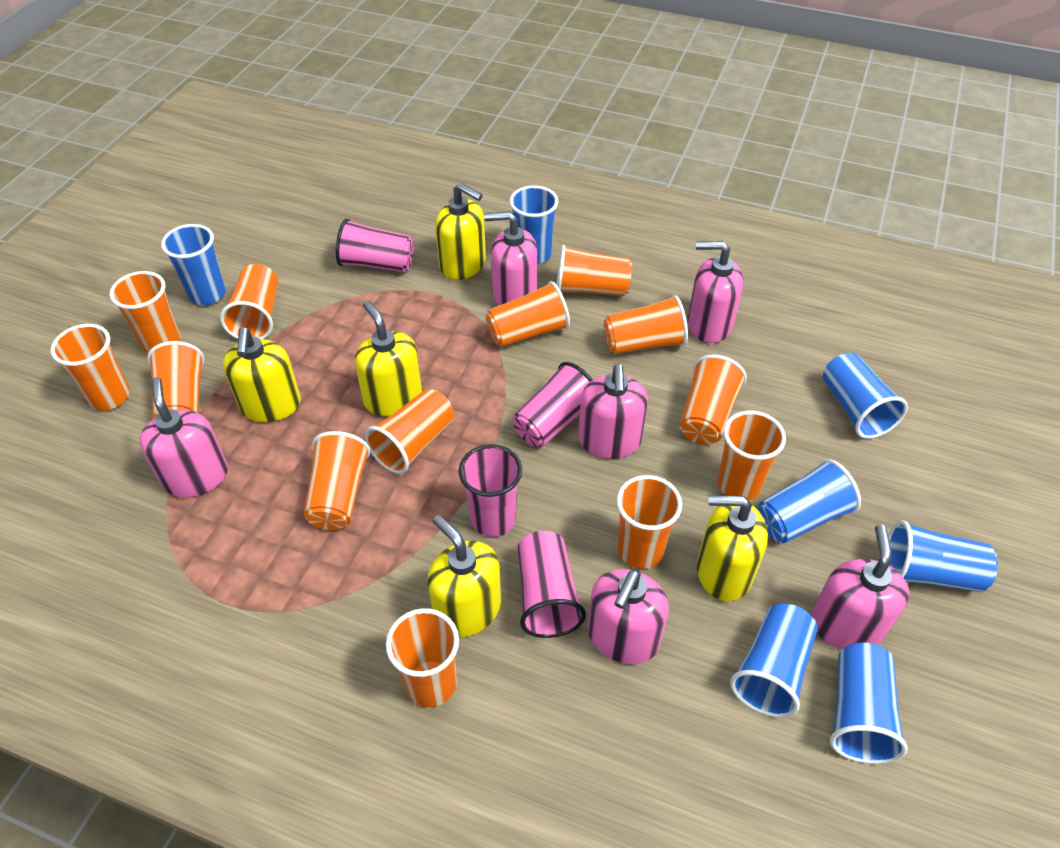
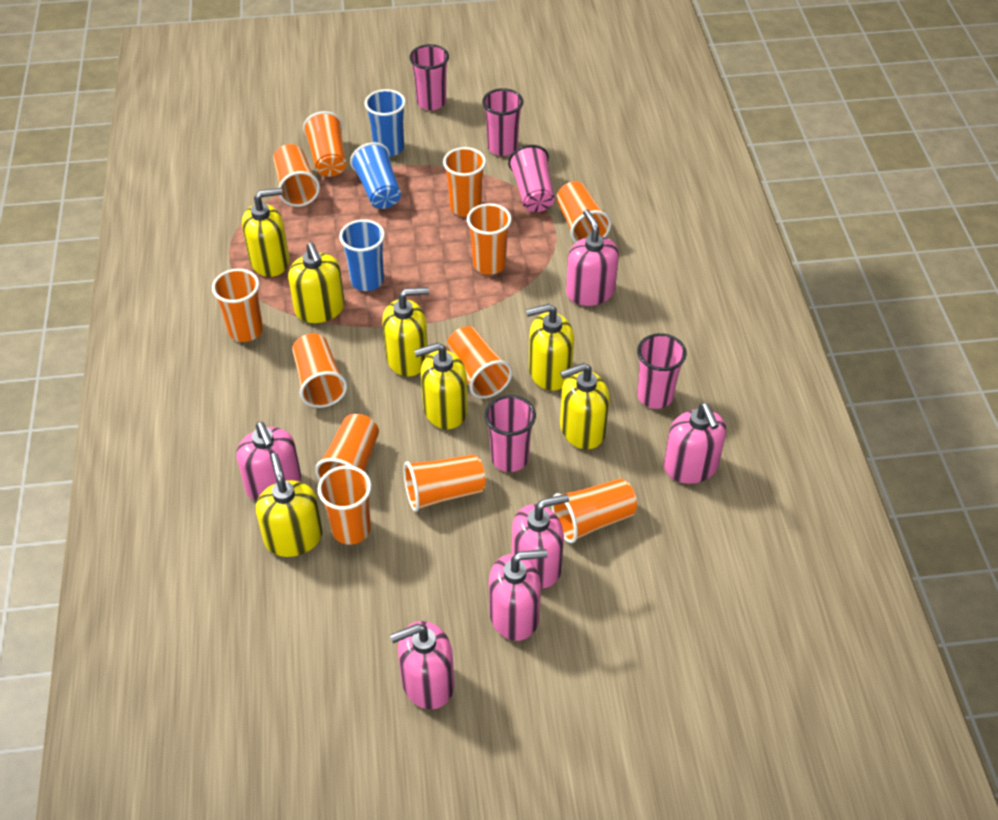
blue cup: [161,224,226,305] [509,185,559,264] [730,604,818,718] [758,459,861,543] [823,353,908,439] [830,642,908,764] [888,520,998,592] = 7 -> [339,219,385,291] [350,142,401,209] [365,89,406,157] = 3
orange cup: [50,324,130,410] [110,271,181,353] [147,341,205,419] [220,264,278,339] [304,431,371,530] [365,389,454,474] [386,608,459,707] [486,281,570,347] [557,245,632,296] [604,295,688,354] [617,475,682,569] [679,355,747,445] [717,410,786,501] = 13 -> [212,269,263,342] [273,144,320,207] [292,333,347,408] [303,111,346,177] [315,414,379,481] [318,466,371,545] [404,454,486,512] [443,147,486,217] [446,326,512,399] [467,203,512,275] [552,479,637,543] [556,181,611,243] = 12
pink cup: [336,219,414,272] [459,444,522,537] [513,362,593,447] [517,531,586,638] = 4 -> [409,44,449,110] [482,88,523,156] [485,395,536,472] [508,145,555,212] [637,333,687,409] = 5
yellow soap dispenser: [223,327,301,422] [355,301,423,416] [427,515,501,637] [435,183,486,280] [697,496,768,601] = 5 -> [242,188,290,277] [256,453,323,557] [288,242,345,323] [382,287,429,377] [414,343,468,429] [526,304,574,391] [560,363,610,449] = 7

